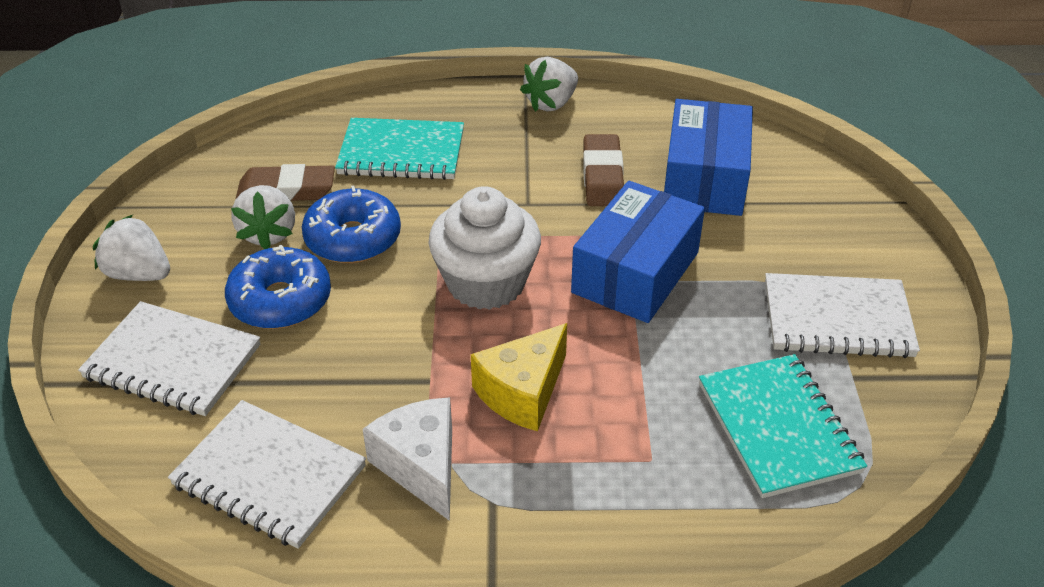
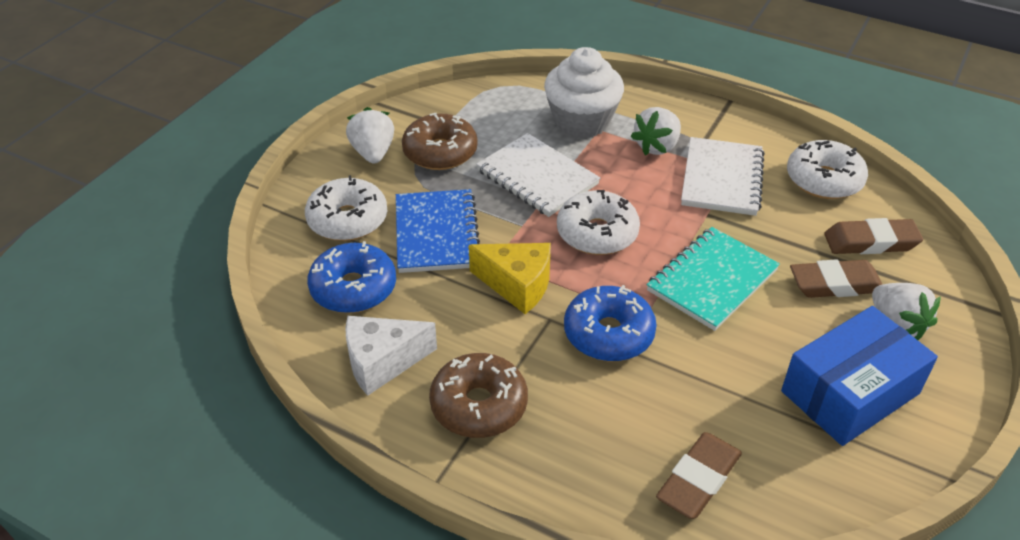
blue box: [571,181,705,323] [664,99,753,216] = 2 -> [781,306,938,446] = 1
blue notebook: none = 0 -> [396,189,480,273] = 1
brown donut: none = 0 -> [402,113,478,170] [429,353,528,438] = 2
brown eraser: [235,164,335,201] [583,134,624,206] = 2 -> [656,432,742,519] [790,260,883,298] [824,218,923,254] = 3
turquoise notebook: [335,118,464,180] [699,354,867,498] = 2 -> [647,227,780,331] = 1
white donut: none = 0 -> [305,175,387,241] [557,190,640,255] [787,140,868,199] = 3
white notebook: [78,301,260,416] [168,400,366,549] [765,273,920,358] = 3 -> [476,133,600,217] [681,137,765,216] = 2

